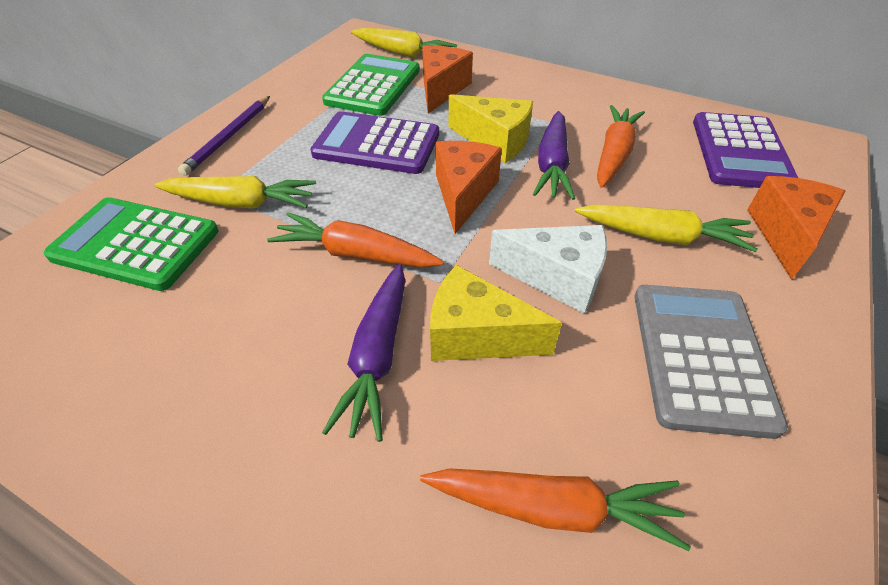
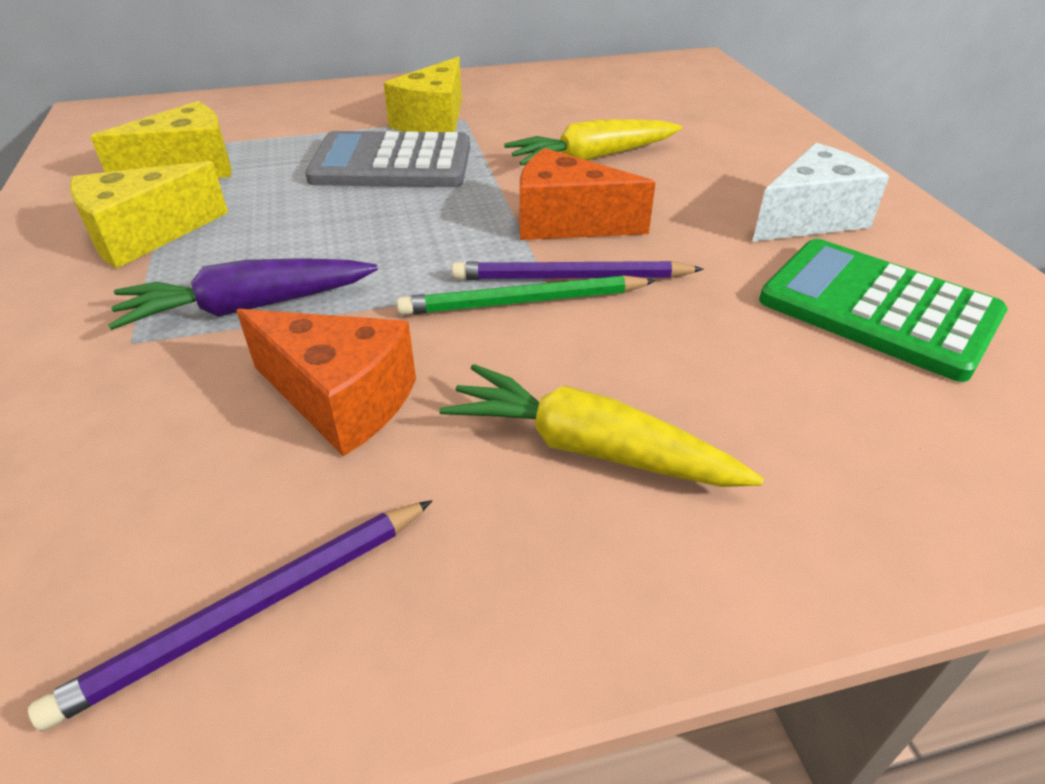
green calculator: [44,197,219,291] [322,54,420,116] = 2 -> [759,239,1008,382] = 1
green pencil: none = 0 -> [396,275,656,315] = 1
orange carrot: [267,212,444,268] [420,468,691,551] [597,105,645,188] = 3 -> none = 0
orange cheese: [422,45,473,114] [436,141,502,234] [747,176,845,280] = 3 -> [236,309,416,456] [520,148,656,240] = 2
purple calculator: [310,111,439,174] [693,112,798,188] = 2 -> none = 0
purple carrot: [322,264,405,442] [533,111,575,200] = 2 -> [108,258,378,330] = 1
purple pencil: [178,96,270,176] = 1 -> [28,500,432,731] [451,261,704,280] = 2
yellow carrot: [154,176,316,208] [351,28,457,57] [575,205,758,252] = 3 -> [439,364,764,487] [504,119,682,166] = 2
yellow cheese: [430,265,562,361] [449,94,533,163] = 2 -> [70,161,228,268] [90,101,232,178] [384,57,462,132] = 3

